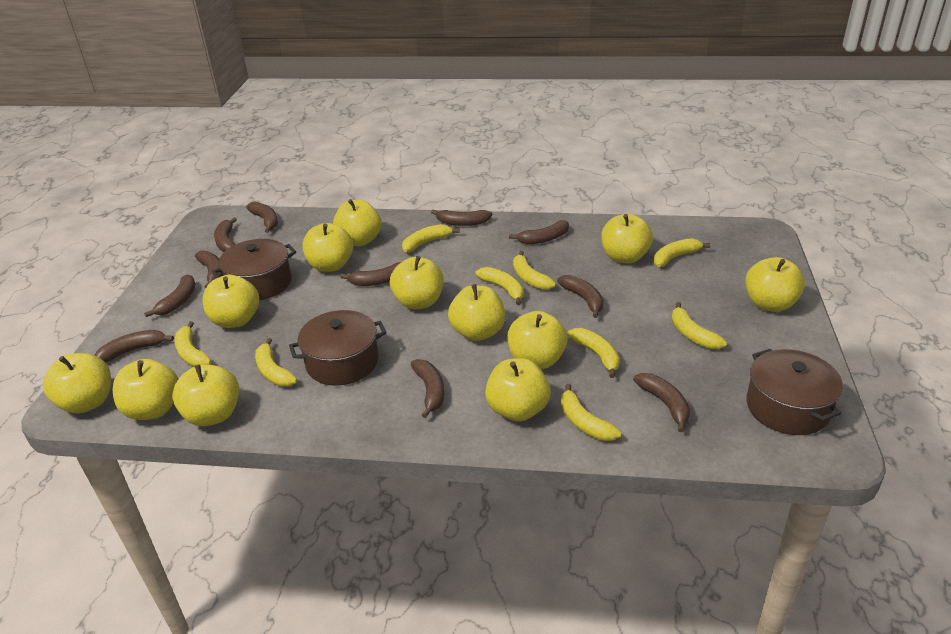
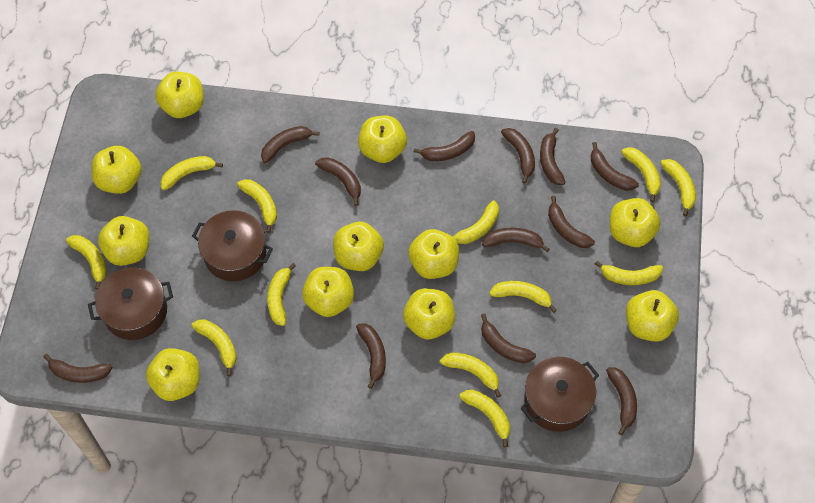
brown banana: [94,330,174,363] [144,274,195,317] [195,250,223,288] [214,217,237,252] [246,202,278,233] [340,262,401,286] [411,359,444,418] [431,210,493,226] [509,220,569,244] [557,275,603,318] [633,373,690,432] = 11 -> [43,354,112,383] [261,126,319,163] [315,157,361,206] [356,323,386,389] [414,131,475,161] [481,313,536,363] [482,228,550,252] [501,128,535,184] [540,128,565,185] [548,196,595,248] [591,142,639,191] [606,367,637,435] = 12
yellow apple: [43,353,111,413] [113,359,179,420] [172,364,239,426] [202,275,259,328] [302,223,353,272] [333,199,381,246] [390,256,444,309] [448,284,505,341] [485,358,551,421] [507,311,568,369] [601,214,653,264] [745,257,805,312] = 12 -> [91,146,142,194] [98,216,149,266] [146,348,200,401] [155,72,204,118] [302,267,354,317] [333,222,384,271] [358,116,407,163] [403,288,455,339] [408,229,459,279] [610,198,660,247] [626,290,679,342] = 11
yellow banana: [175,321,211,367] [255,338,297,387] [402,224,459,252] [475,267,524,305] [513,251,556,290] [561,384,621,441] [567,328,620,378] [654,238,710,267] [672,302,727,349] = 9 -> [66,235,107,290] [160,156,223,190] [191,320,237,376] [237,179,277,233] [267,263,296,326] [440,352,501,398] [453,200,499,244] [459,390,510,448] [489,281,557,313] [595,261,663,285] [621,147,661,202] [661,159,696,216] = 12

